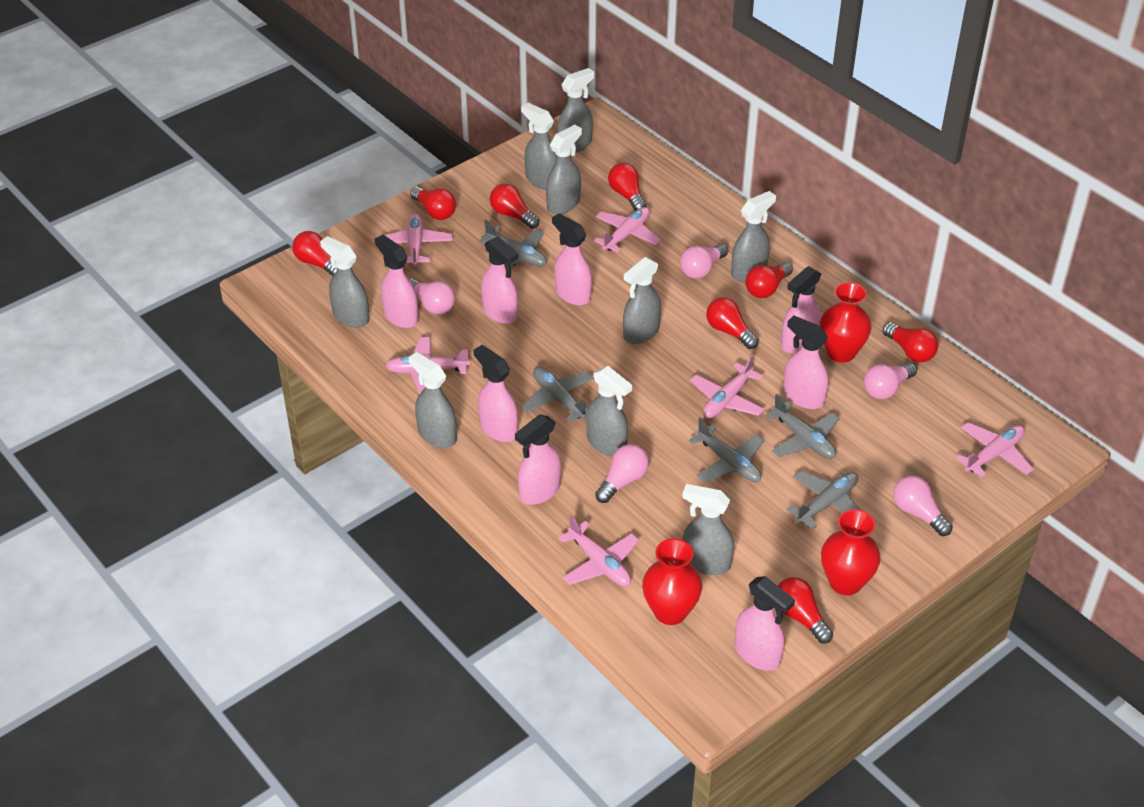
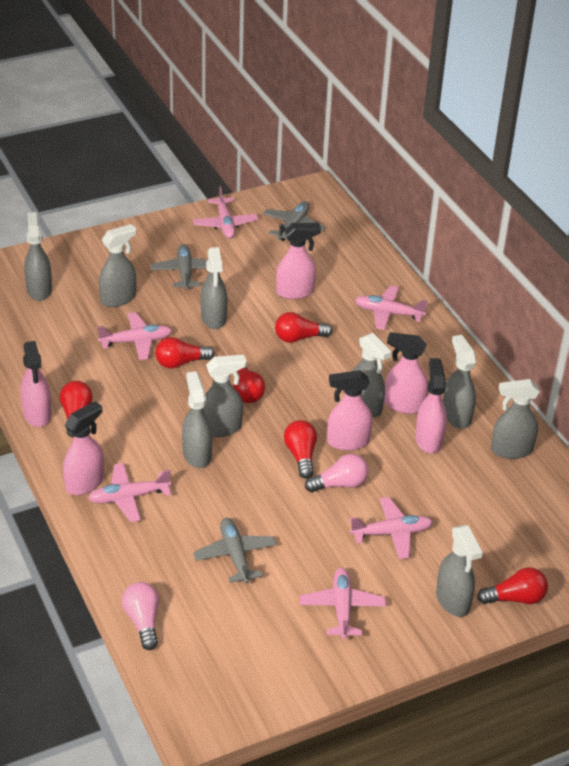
grey plane: [478,220,547,267] [521,367,594,422] [688,418,765,482] [765,394,840,459] [787,470,860,529] = 5 -> [151,244,207,290] [193,518,277,584] [263,201,326,241] = 3
pink light bulb: [409,279,455,314] [595,444,649,503] [680,243,728,278] [864,362,917,399] [893,476,953,536] = 5 -> [122,582,159,650] [305,454,368,492] = 2
pink spray bottle: [374,235,419,328] [473,345,518,442] [481,236,518,324] [515,414,561,505] [552,213,592,306] [735,576,795,671] [781,266,821,354] [783,316,829,409] = 8 -> [21,341,52,427] [63,401,104,495] [276,223,321,299] [327,370,372,451] [384,332,428,414] [415,358,447,453] = 6
red light bulb: [292,231,337,276] [410,187,456,220] [490,184,540,229] [608,163,646,211] [706,297,759,349] [746,262,793,298] [778,577,833,643] [883,322,938,362] = 8 -> [60,381,92,438] [155,337,214,369] [233,366,265,403] [275,312,332,343] [284,420,317,479] [477,567,548,604] = 6
red vase: [642,538,702,625] [820,282,872,363] [821,509,881,595] = 3 -> none = 0

